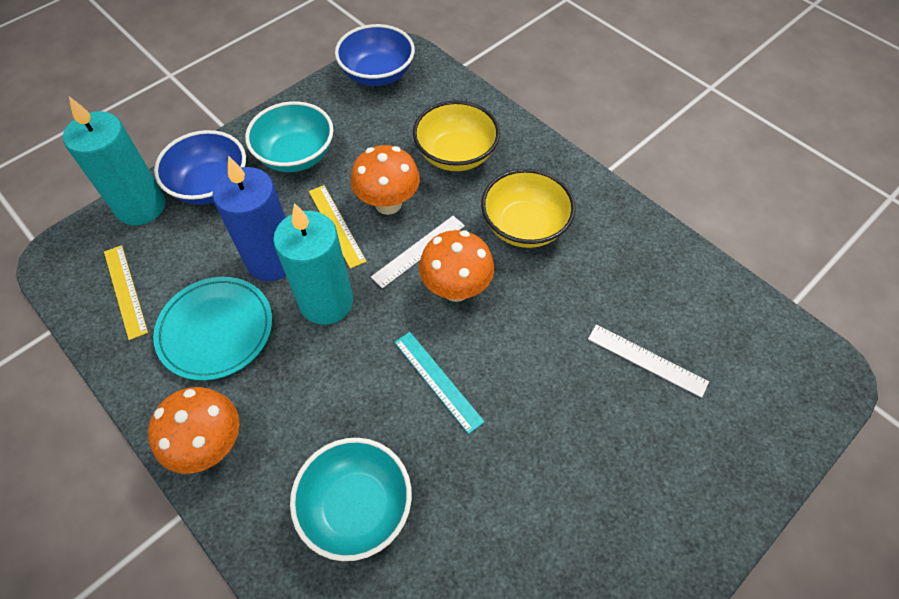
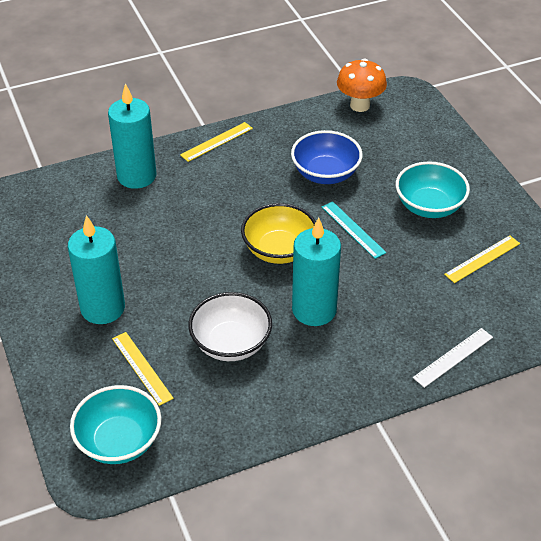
blue bowl: [154,130,246,205] [335,24,415,86] = 2 -> [291,130,363,184] = 1
blue candle: [212,156,286,281] = 1 -> none = 0
orange mushroom: [148,387,239,474] [351,145,420,215] [419,230,494,302] = 3 -> [337,58,387,112] = 1
turquoise candle: [63,96,165,226] [273,203,353,325] = 2 -> [68,215,125,324] [108,83,157,189] [292,217,341,326] = 3
turquoise plate: [153,277,272,381] = 1 -> none = 0
white bowl: none = 0 -> [188,292,272,361] = 1
white ruler: [371,216,465,289] [588,325,709,398] = 2 -> [413,328,493,388] = 1
yellow bowl: [413,100,500,171] [481,169,576,248] = 2 -> [241,203,316,264] = 1
yellow ruler: [104,245,148,340] [309,185,367,269] = 2 -> [112,332,174,406] [180,122,253,162] [444,235,520,283] = 3

